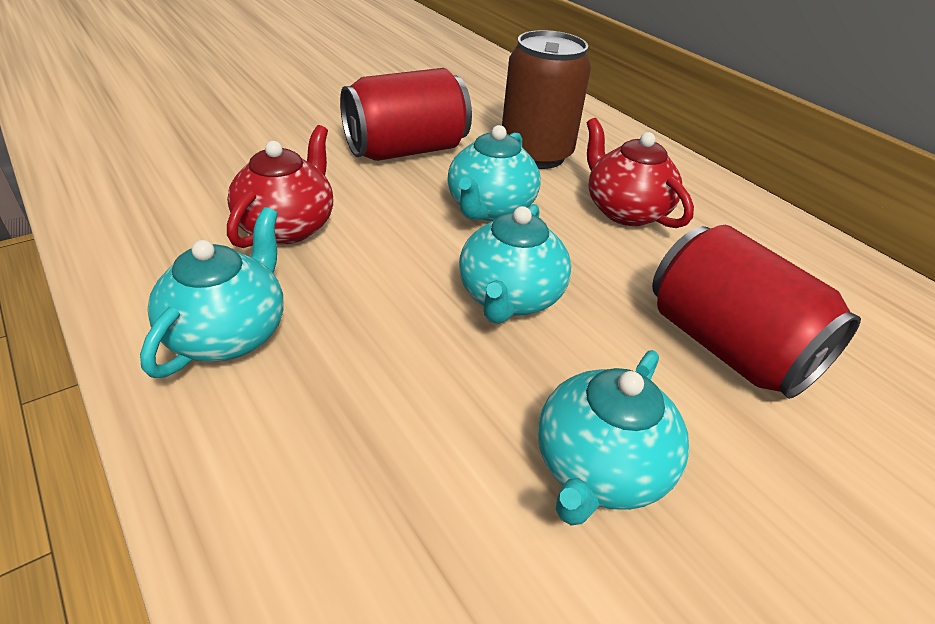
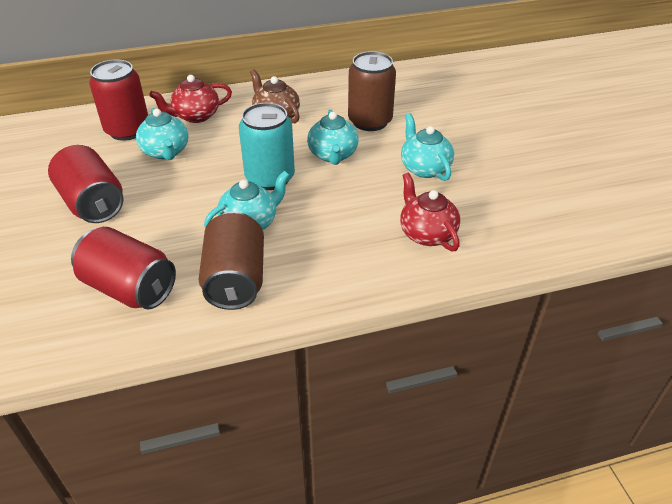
brown can: [502,30,591,169] = 1 -> [198,212,264,310] [348,51,396,131] = 2
brown teapot: none = 0 -> [250,69,300,123] = 1
red can: [340,68,472,161] [652,225,861,399] = 2 -> [48,145,123,223] [71,227,176,309] [89,59,148,141] = 3
turquoise can: none = 0 -> [239,103,295,190] = 1

